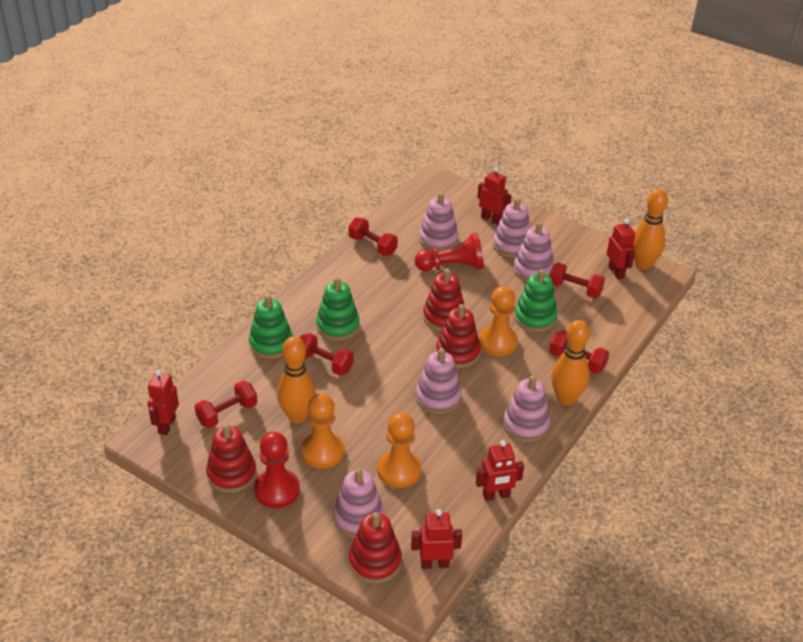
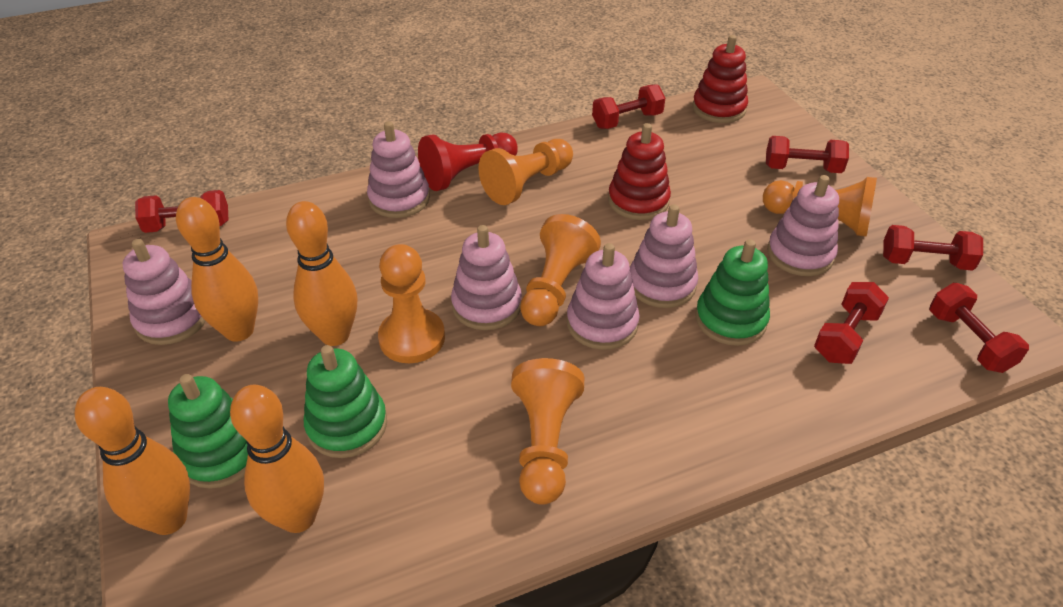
orange bowling pin: [277,336,316,424] [551,320,590,406] [633,189,668,270] = 3 -> [75,387,190,535] [176,197,258,341] [230,385,324,533] [286,201,357,346] = 4
orange pawn: [301,393,344,469] [377,412,422,488] [479,286,518,356] = 3 -> [378,244,445,363] [478,139,573,205] [511,358,584,505] [520,214,601,326] [763,177,877,237] = 5
red dumbbell: [195,381,257,428] [300,333,354,375] [348,218,398,256] [549,262,605,298] [549,330,609,374] = 5 -> [135,190,228,233] [592,84,665,129] [766,136,849,173] [814,282,889,364] [883,225,983,271] [930,283,1029,373] = 6
red pawn: [254,432,300,508] [415,233,484,271] = 2 -> [418,132,518,191] = 1
red robot: [148,370,179,435] [411,509,462,569] [476,440,524,501] [477,167,511,225] [607,219,635,279] = 5 -> none = 0
red stacking toy: [206,424,257,493] [349,512,402,583] [423,269,464,331] [436,304,480,368] = 4 -> [608,123,671,220] [692,35,748,123] = 2

